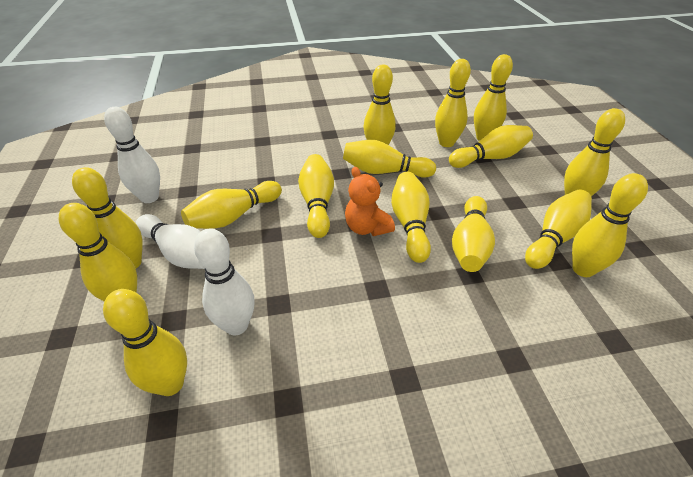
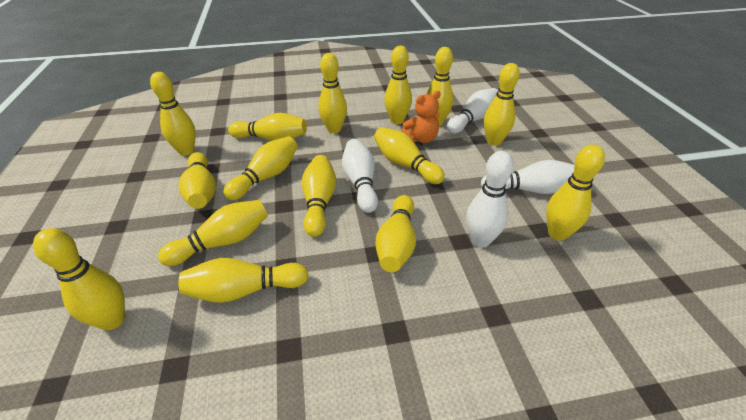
white bowling pin: [104,107,160,203] [136,214,205,269] [194,228,255,335] = 3 -> [342,139,378,213] [447,88,498,134] [466,151,514,248] [481,160,574,194] = 4

